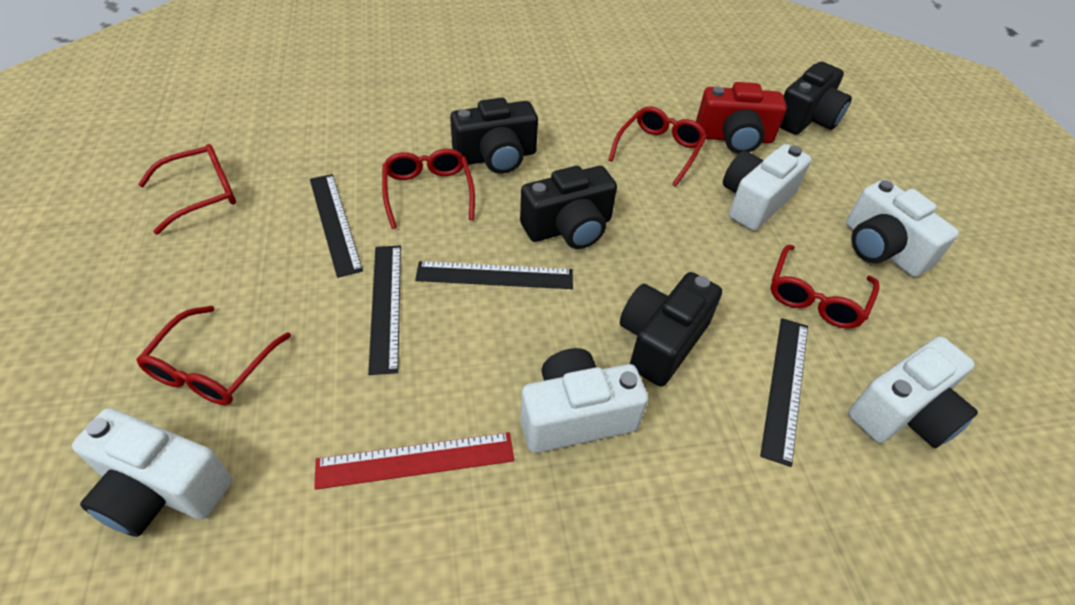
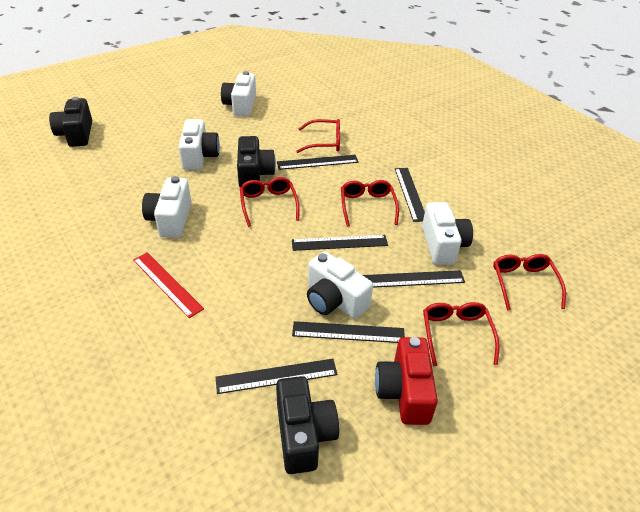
black camera: [450,97,538,174] [520,166,617,249] [620,272,722,387] [780,62,852,135] = 4 -> [49,97,92,147] [237,136,276,187] [276,376,339,474] = 3
black ruler: [310,174,363,278] [368,246,401,375] [415,261,573,289] [760,318,808,467] = 4 -> [216,359,338,394] [277,155,359,170] [292,235,388,251] [292,321,405,343] [363,270,465,288] [395,168,425,222] = 6

